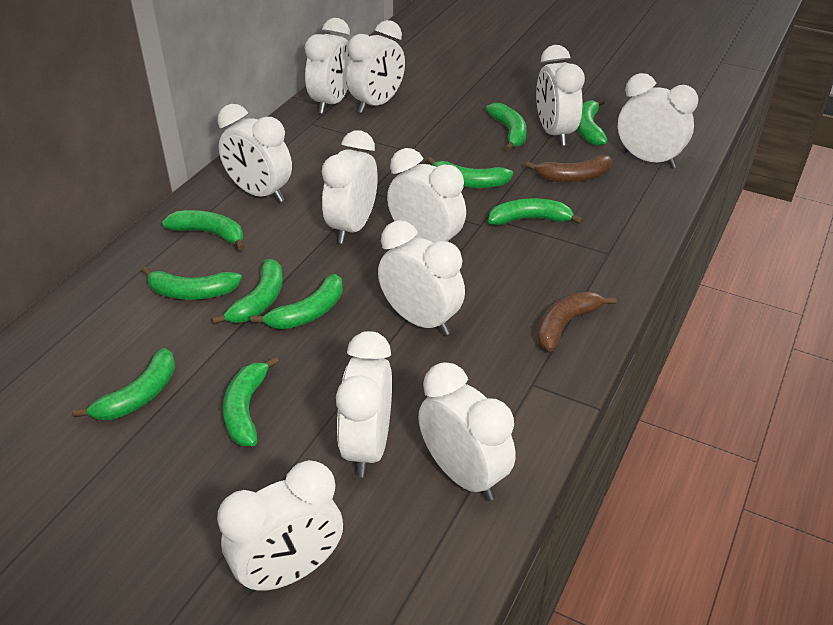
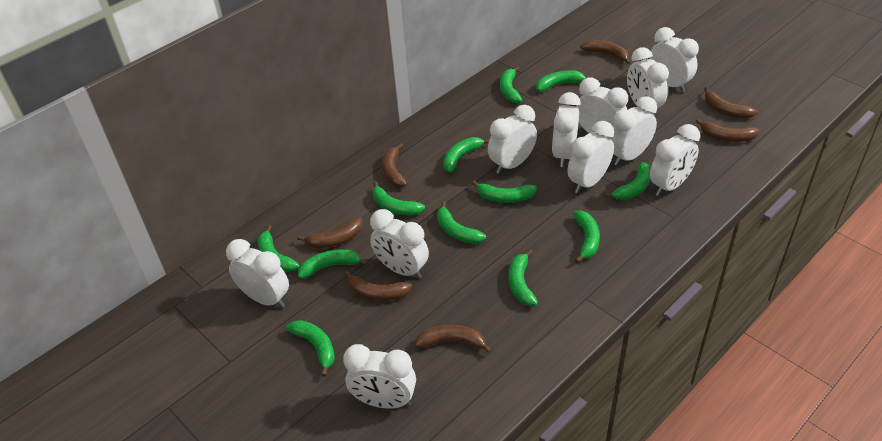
brown banana: [525,155,612,182] [537,292,617,352] = 2 -> [297,217,363,248] [344,271,412,301] [382,143,407,187] [415,325,492,354] [580,40,631,64] [695,119,760,142] [704,87,758,118] = 7
green banana: [73,348,175,420] [142,266,242,300] [162,210,244,250] [212,259,283,324] [223,356,279,446] [251,274,343,329] [427,157,513,188] [486,103,527,151] [488,198,583,225] [577,99,608,146] = 10 -> [258,225,299,272] [286,320,335,377] [298,249,368,279] [372,181,425,216] [437,201,486,244] [443,137,490,173] [472,181,537,203] [500,66,522,103] [509,249,538,306] [536,70,588,92] [573,210,600,263] [604,162,651,200] = 12

